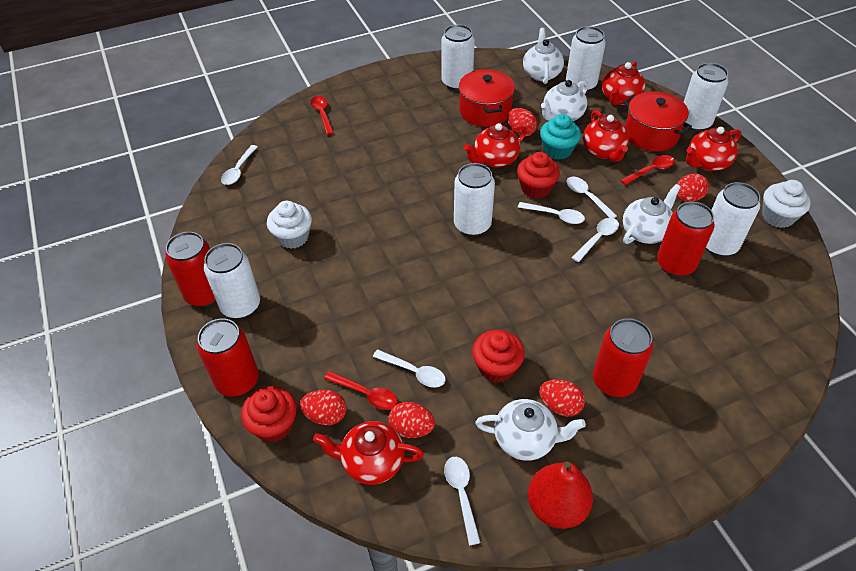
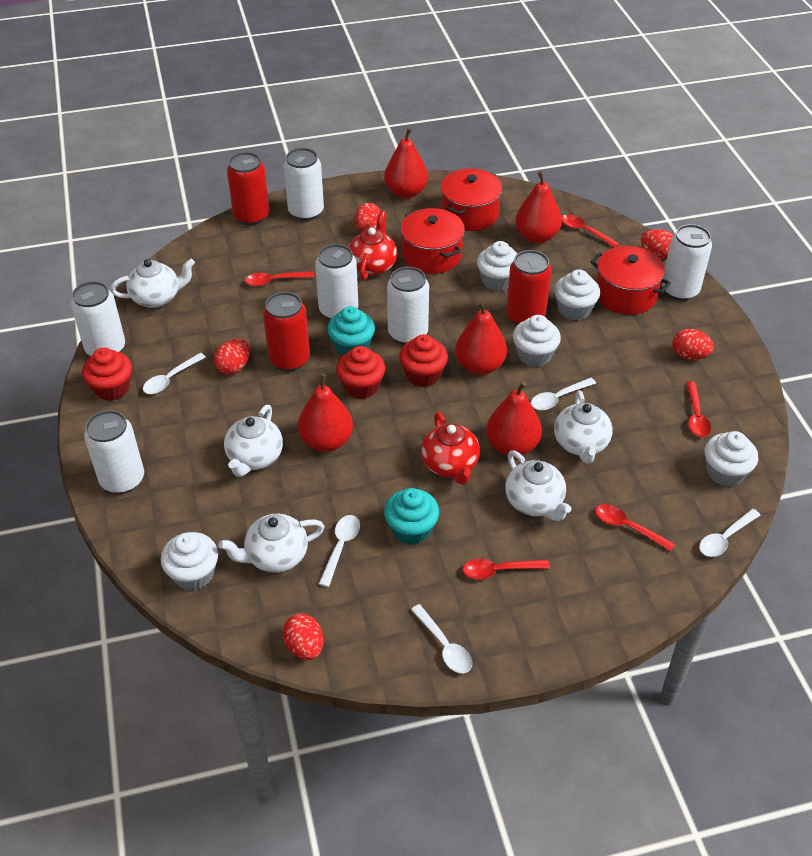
red can: [165,232,216,307] [197,318,259,397] [593,318,653,397] [657,202,715,277] = 4 -> [227,152,269,225] [263,292,310,371] [506,250,551,325] = 3
red pear: [528,461,593,529] = 1 -> [298,374,353,452] [384,128,428,199] [455,301,507,375] [486,381,542,457] [515,171,562,243] = 5
red pot: [459,69,515,127] [624,91,692,151] = 2 -> [400,208,465,274] [441,169,502,231] [590,246,671,315] = 3
red spoon: [311,96,334,135] [324,371,398,410] [621,155,675,185] = 3 -> [245,271,315,286] [463,559,550,579] [561,214,619,248] [595,504,675,552] [686,381,711,437] = 5
red teapot: [313,421,424,485] [464,123,527,167] [583,110,629,162] [602,61,645,105] [686,127,741,171] = 5 -> [349,211,397,280] [421,412,480,485] = 2
turquoise cupcake: [540,114,581,160] = 1 -> [327,306,375,356] [384,488,439,545] = 2
white cupcake: [267,201,312,249] [762,180,811,228] = 2 -> [161,532,218,591] [477,241,518,291] [513,315,561,367] [554,269,600,321] [705,431,758,486] = 5
white spoon: [221,145,258,185] [373,349,446,388] [444,457,481,545] [518,202,585,224] [566,177,617,218] [572,218,619,262] = 6 -> [143,353,206,394] [319,515,360,587] [411,604,472,673] [531,378,596,410] [699,509,760,557] = 5
white teapot: [475,399,586,461] [523,28,564,84] [541,80,588,121] [623,184,681,244] = 4 -> [110,259,195,308] [219,514,325,573] [224,405,283,477] [505,450,572,521] [554,390,613,464] = 5

